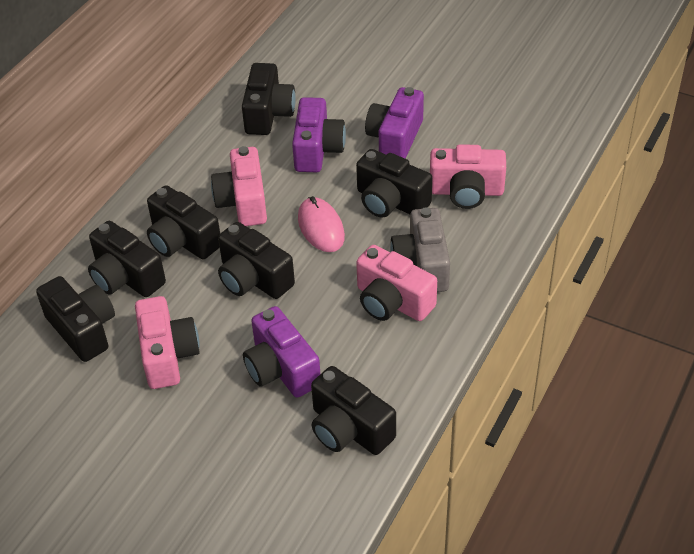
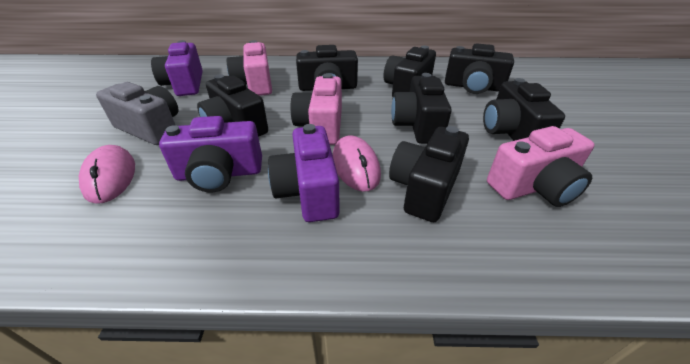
pink camera: [135,296,200,389] [211,146,267,226] [356,245,437,321] [430,144,506,209] = 4 -> [227,40,272,96] [291,73,342,145] [487,126,595,207] = 3
pink mouse: [298,196,345,252] = 1 -> [79,145,135,204] [333,135,381,191] = 2

